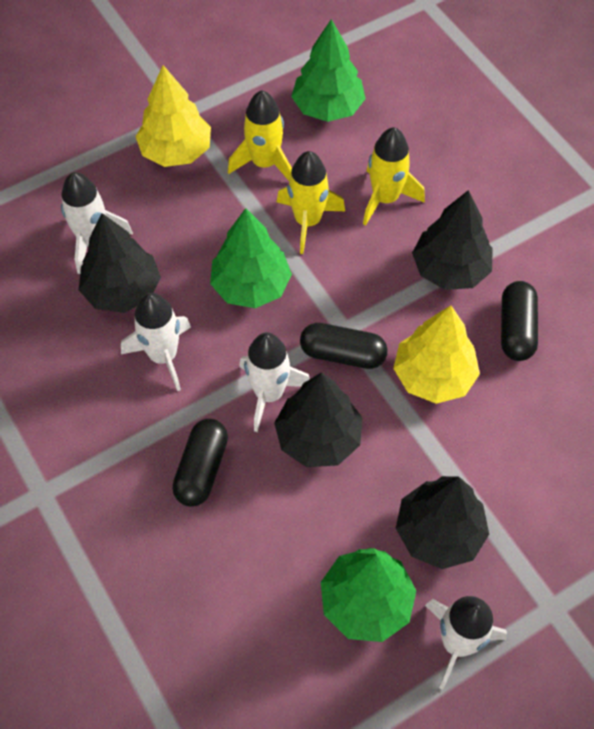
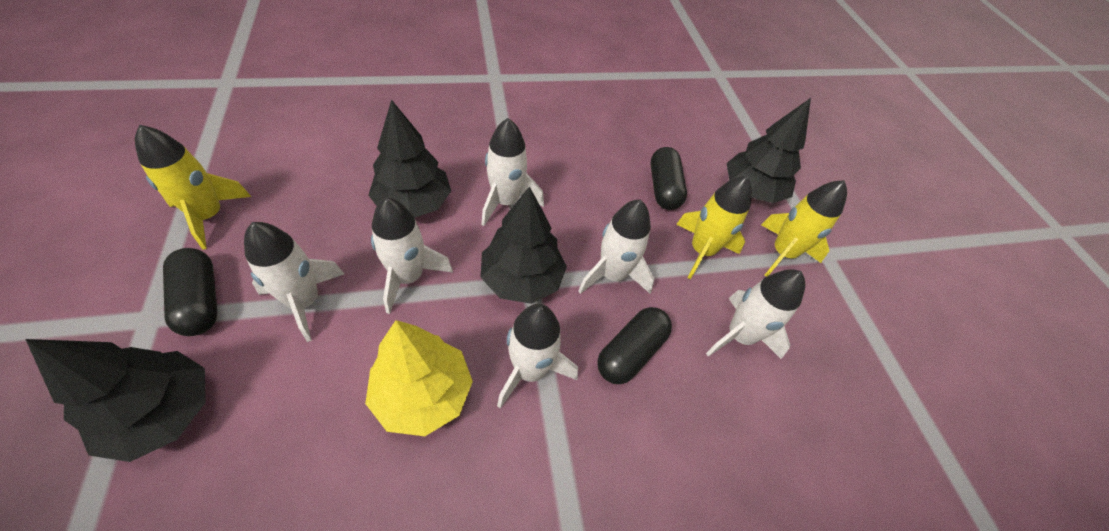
green tree: [210,208,292,308] [291,19,366,122] [321,548,416,642] = 3 -> none = 0
white rocket: [61,172,133,274] [121,293,191,391] [239,332,310,432] [425,596,507,690] = 4 -> [244,222,344,342] [371,197,453,314] [481,118,544,226] [497,304,578,408] [578,200,655,294] [706,269,805,359] = 6
yellow tree: [135,65,211,167] [393,305,480,404] = 2 -> [365,320,473,436] = 1

